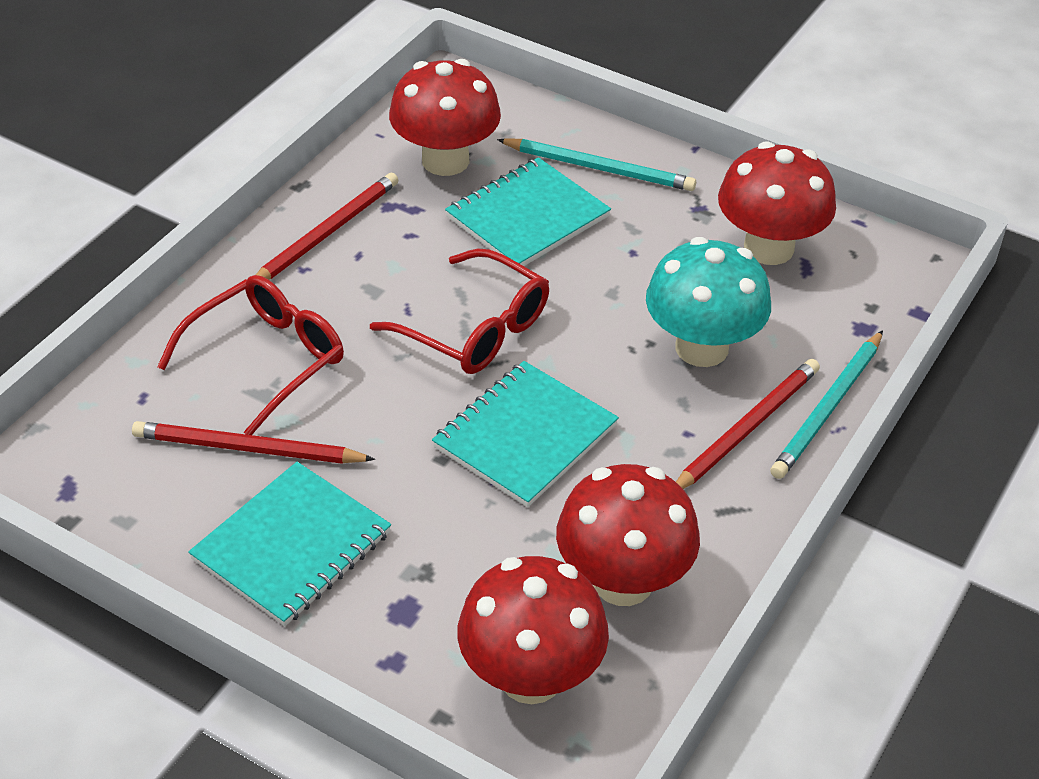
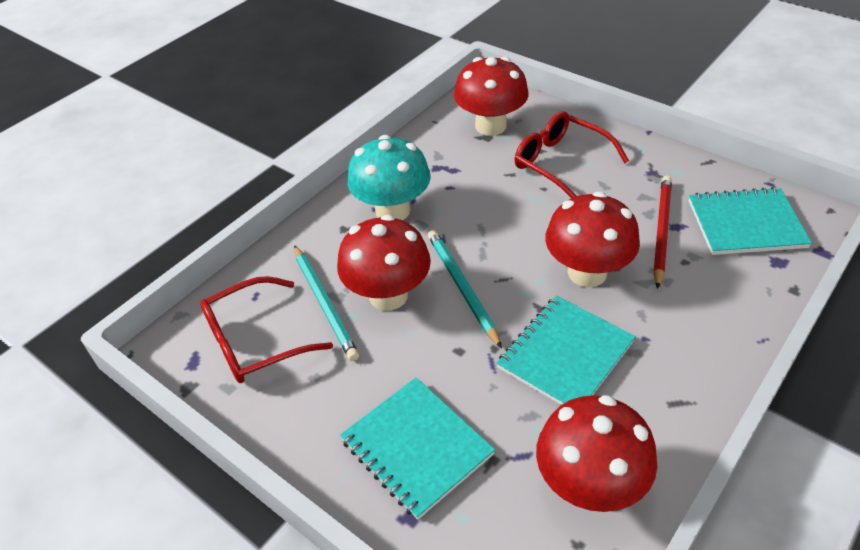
red pencil: [132,421,375,464] [256,173,398,280] [676,359,820,489] = 3 -> [653,176,672,289] = 1

